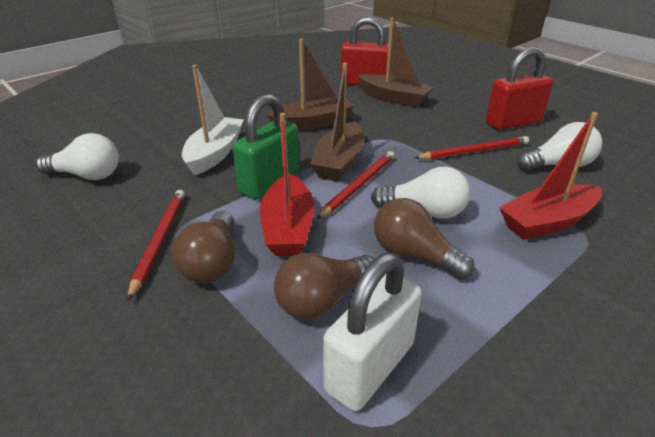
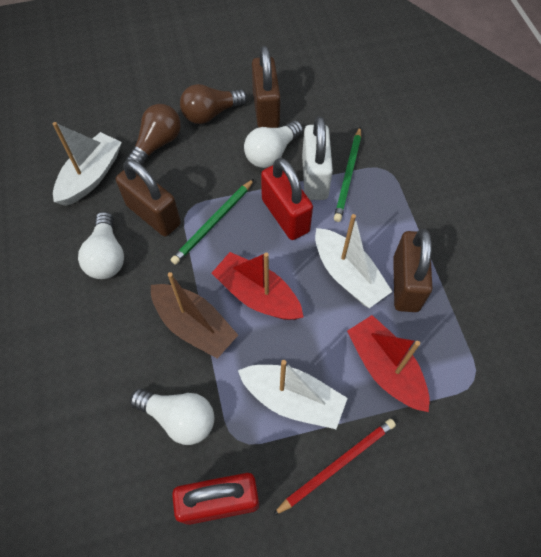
brown boat: [266,39,354,131] [310,63,364,182] [358,17,434,107] = 3 -> [151,272,238,359] = 1
brown light bulb: [172,211,235,283] [274,253,374,320] [374,198,475,280] = 3 -> [126,104,181,165] [180,84,248,124] = 2
brown padlock: none = 0 -> [116,159,181,237] [252,46,281,128] [393,229,433,312] = 3
green padlock: [232,94,300,199] = 1 -> none = 0
green pencil: none = 0 -> [171,179,254,265] [334,127,361,222] = 2
red pencil: [128,190,185,301] [317,151,394,219] [415,136,529,160] = 3 -> [273,419,396,516] = 1
white boat: [182,65,244,176] = 1 -> [53,122,122,206] [238,360,348,429] [315,214,392,308] = 3

